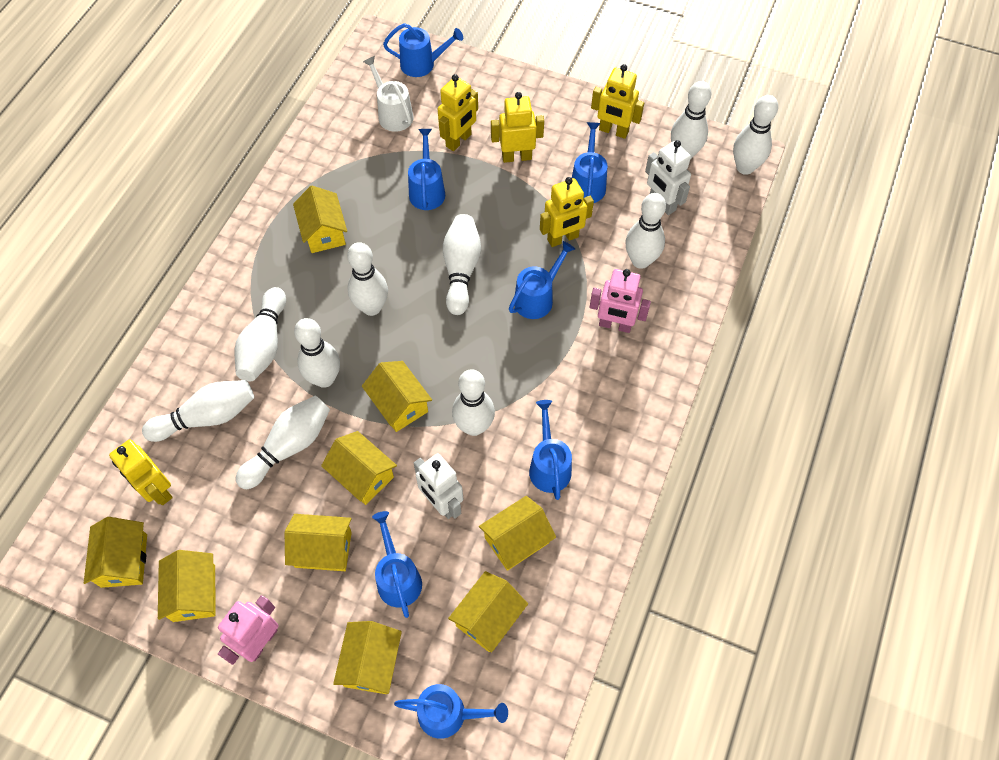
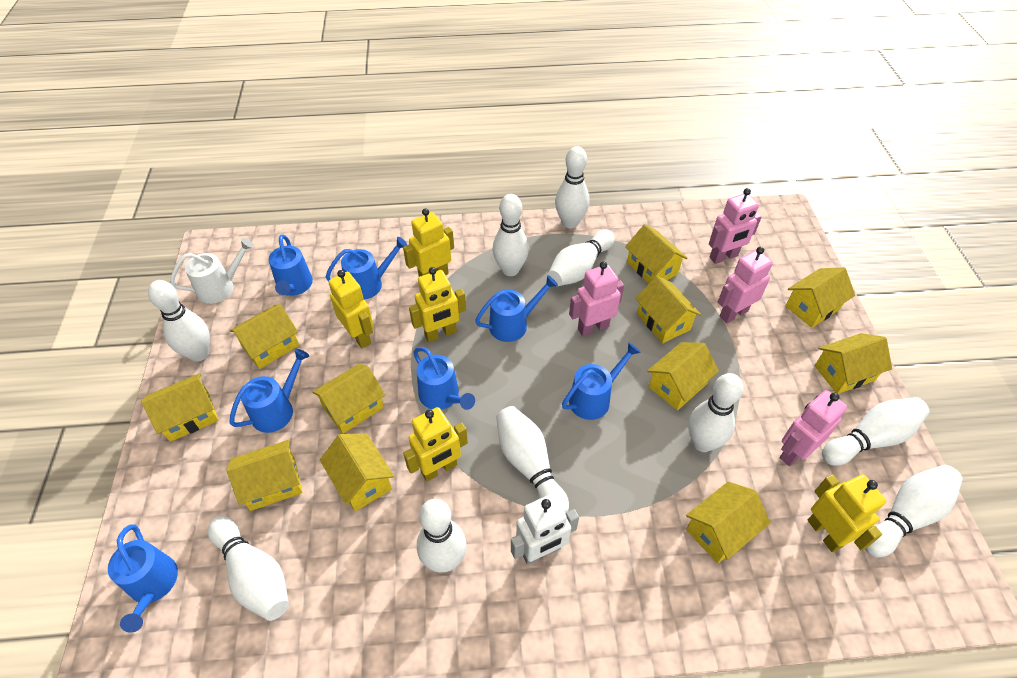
pink robot: [218,595,278,665] [590,269,651,333] = 2 -> [569,261,624,337] [709,188,762,264] [718,247,773,323] [780,390,847,466] = 4
white robot: [414,453,463,519] [645,140,691,215] = 2 -> [511,494,579,565] = 1
yellow house: [84,517,147,588] [158,550,216,622] [285,514,352,571] [293,186,347,253] [321,431,397,505] [333,621,402,694] [362,361,432,432] [448,571,528,653] [479,496,556,571] = 9 -> [141,373,219,442] [226,440,302,511] [230,304,299,369] [312,364,385,434] [320,433,394,512] [625,224,688,283] [635,276,701,343] [647,342,719,411] [686,482,770,564] [785,267,855,328] [815,333,892,394] = 11

